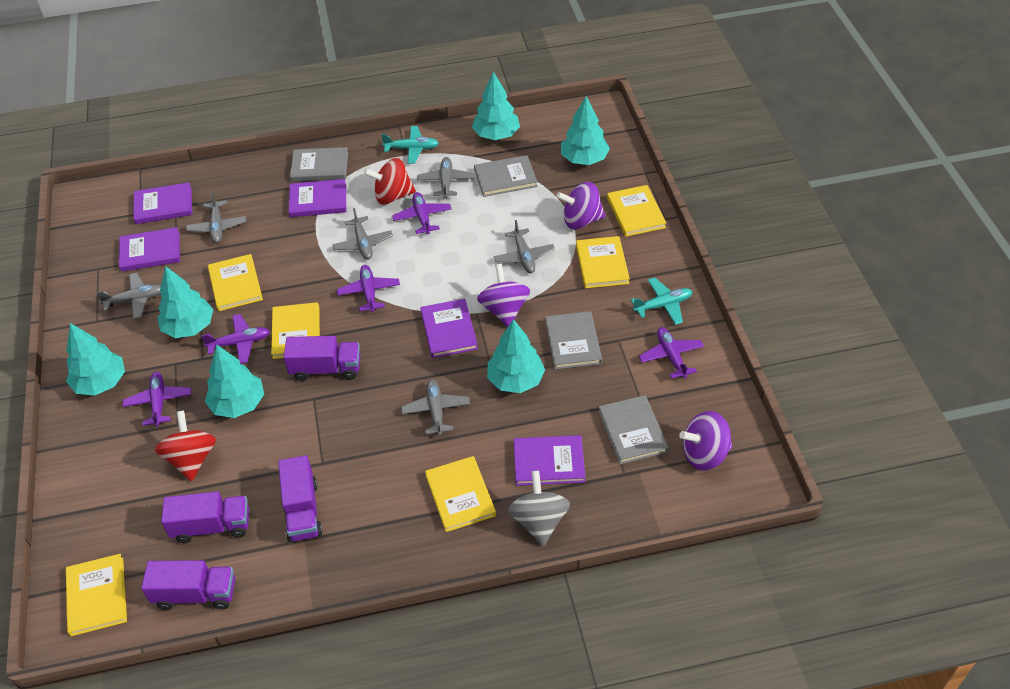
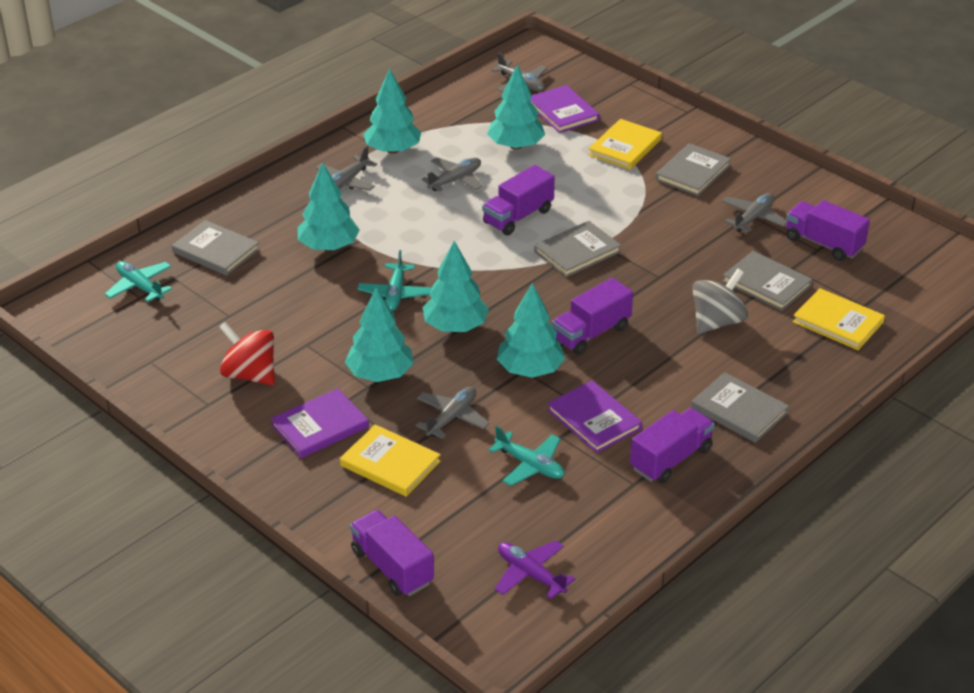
grey book: [290,147,348,182] [474,155,537,197] [545,311,602,370] [599,395,669,464] = 4 -> [172,220,260,276] [534,221,621,277] [655,143,731,196] [691,372,789,443] [722,251,812,311] = 5
grey plane: [96,272,161,319] [186,192,246,243] [332,208,393,260] [401,379,470,436] [417,157,475,198] [494,220,555,273] = 6 -> [316,146,377,191] [416,387,490,439] [421,157,483,192] [491,52,547,92] [722,193,787,232] = 5
purple book: [119,227,180,272] [133,182,192,224] [289,179,346,217] [420,299,478,358] [514,435,585,486] = 5 -> [271,388,369,458] [530,85,600,133] [547,380,642,453] = 3
purple plane: [123,372,191,427] [201,314,270,364] [337,265,400,312] [392,192,452,234] [639,327,704,379] = 5 -> [495,540,575,599] = 1
purple spinning top: [477,264,530,327] [556,182,605,229] [679,411,732,471] = 3 -> none = 0
purple truck: [141,560,235,610] [161,491,249,543] [278,455,323,542] [283,336,360,381] = 4 -> [350,510,434,596] [482,165,555,235] [552,278,633,355] [630,408,715,483] [786,200,870,261] = 5
red spinning top: [155,411,216,481] [364,158,416,205] = 2 -> [219,322,275,385] = 1
turquoise plane: [381,126,439,164] [631,278,692,325] = 2 -> [105,261,172,302] [357,250,432,311] [488,426,564,486] = 3
yellow book: [66,554,127,636] [208,254,263,311] [271,302,320,359] [425,456,496,532] [576,236,630,288] [607,185,666,237] = 6 -> [340,424,440,497] [588,119,662,170] [792,288,885,350] = 3

